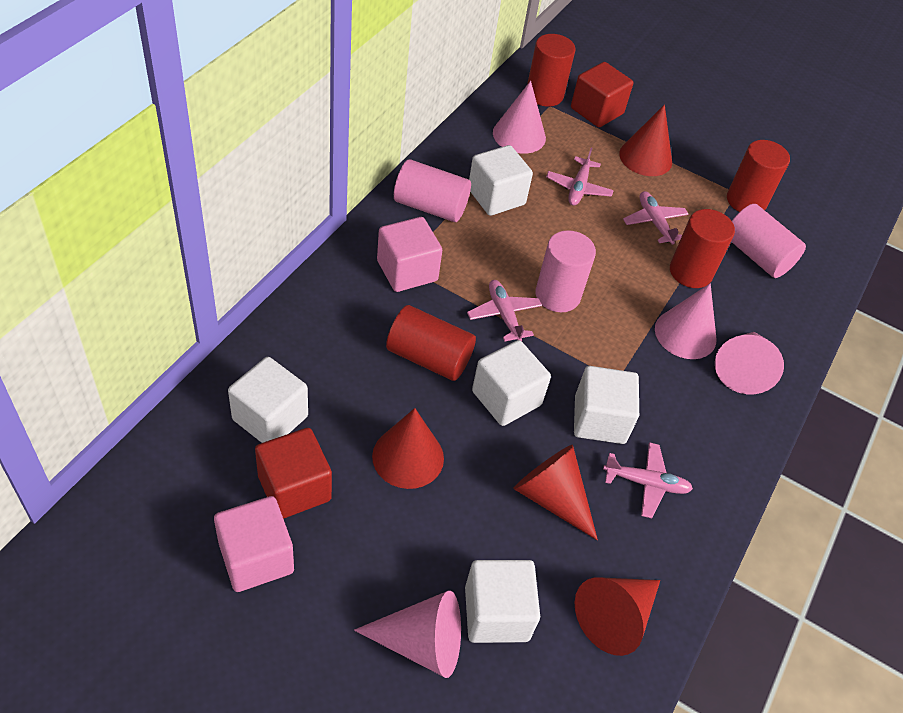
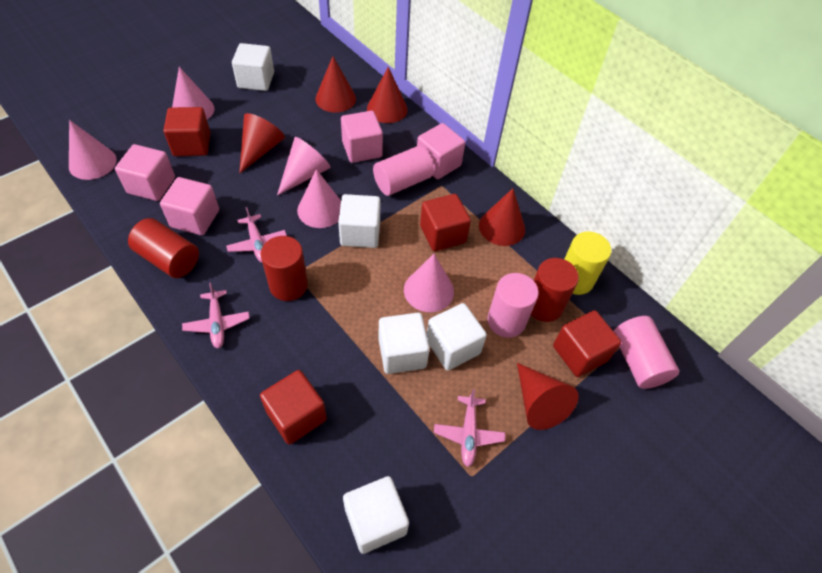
pink cone: [354,591,461,678] [493,81,546,154] [655,283,717,359] [715,332,784,394] = 4 -> [69,120,117,180] [172,67,214,120] [277,137,331,196] [297,169,341,228] [404,254,454,312] = 5
pink cube: [214,496,294,592] [377,217,442,292] = 2 -> [115,144,175,201] [160,177,219,235] [341,111,383,163] [417,123,465,179] = 4
pink plane: [467,280,542,342] [546,148,614,206] [603,442,693,518] [623,191,688,245] = 4 -> [182,283,250,349] [226,207,287,263] [434,389,505,467] = 3
red cone: [372,408,444,489] [513,445,598,540] [575,577,660,656] [619,104,672,176] = 4 -> [239,113,285,174] [315,56,356,113] [367,67,408,123] [479,188,525,246] [517,363,579,430] = 5
red cube: [255,428,332,519] [571,62,633,127] = 2 -> [163,107,211,156] [260,370,327,445] [420,194,471,251] [553,310,621,377] = 4
red cylinder: [386,305,476,381] [527,34,575,106] [670,209,735,288] [727,140,790,212] = 4 -> [128,218,199,278] [261,236,308,301] [531,258,579,322] = 3
yellow cylinder: none = 0 -> [564,231,611,295] = 1

